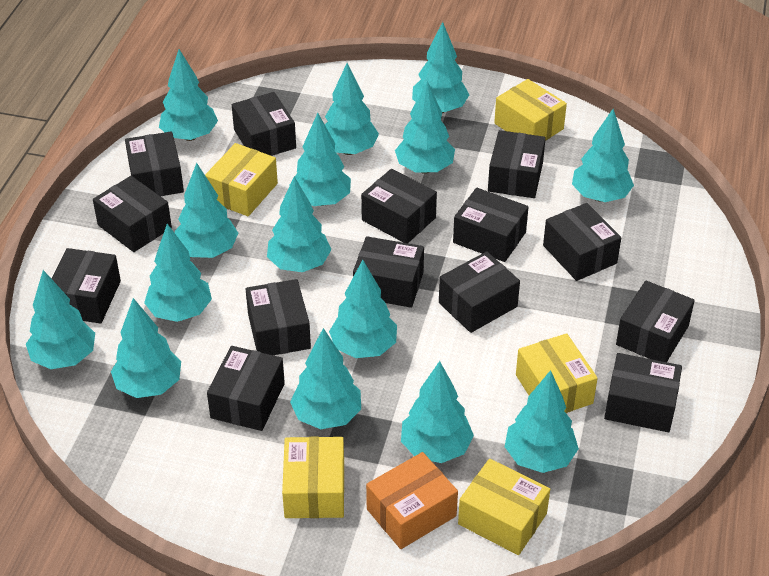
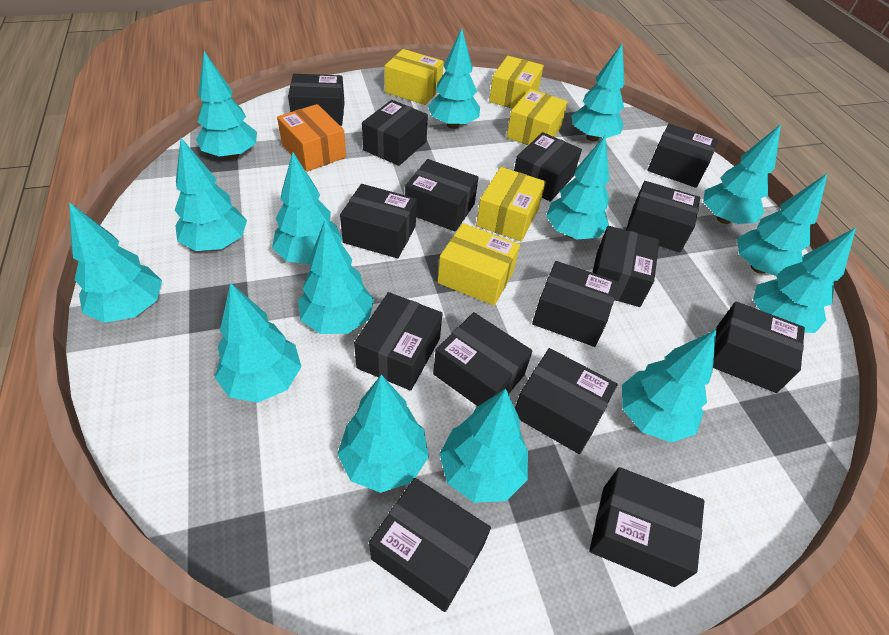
black box: [51,248,121,323] [93,176,172,252] [125,131,184,196] [207,346,285,431] [232,92,296,156] [245,279,311,355] [353,236,424,308] [361,169,437,243] [439,251,520,333] [453,188,529,262] [488,130,546,198] [543,203,622,281] [604,353,682,432] [616,281,695,362] = 14 -> [288,74,345,126] [340,184,417,258] [354,292,443,391] [362,100,428,166] [369,478,491,612] [405,159,478,232] [433,312,532,406] [514,132,582,202] [515,348,617,454] [532,261,619,347] [589,467,705,587] [592,226,660,307] [626,181,700,252] [647,124,718,188] [713,301,805,393] = 15

